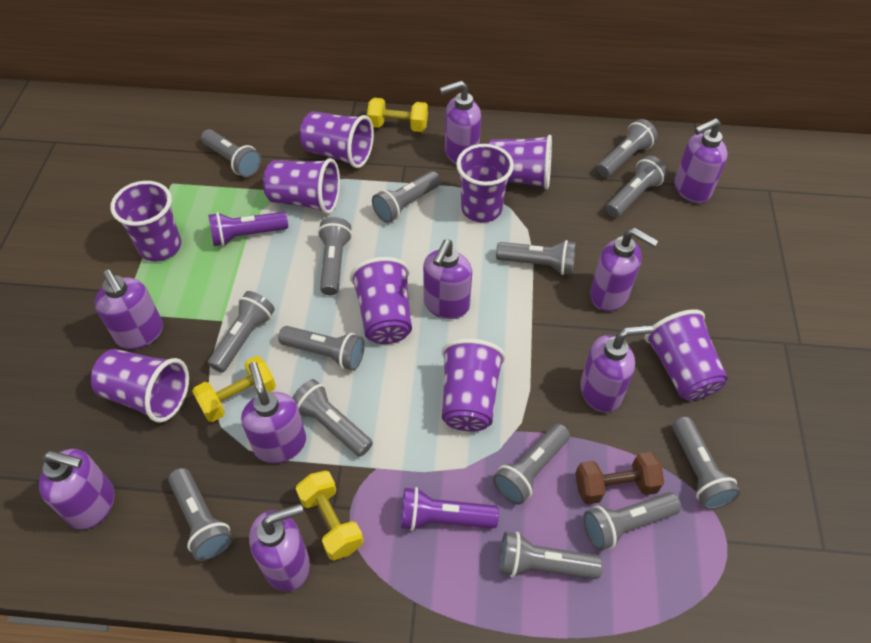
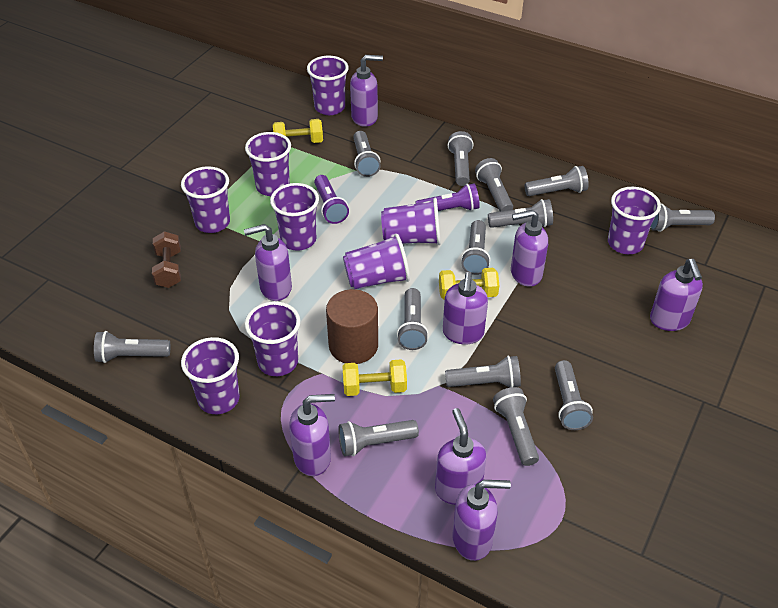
brown cylinder: none = 0 -> [326,289,378,364] = 1
grey flashlight: [168,468,233,561] [201,129,262,177] [208,291,275,373] [278,326,365,371] [292,379,373,457] [318,217,352,295] [372,171,441,223] [493,424,570,505] [496,240,576,275] [499,532,603,579] [583,492,681,550] [597,119,658,177] [606,156,668,218] [672,417,740,510] = 14 -> [94,331,170,363] [338,420,419,456] [353,131,381,177] [397,288,429,350] [445,356,521,388] [448,131,474,186] [461,220,490,275] [475,158,513,212] [488,199,553,228] [493,387,539,466] [525,166,589,196] [555,360,593,430] [650,203,715,232] = 13
purple soap dispenser: [39,449,114,530] [95,270,163,350] [241,362,306,464] [249,503,310,592] [423,240,472,319] [440,81,481,164] [580,325,653,413] [590,228,658,312] [674,118,728,203] = 9 -> [244,224,292,301] [289,394,335,476] [350,55,383,127] [435,408,487,505] [443,272,488,345] [453,480,511,561] [511,210,548,287] [650,259,703,331] = 8

